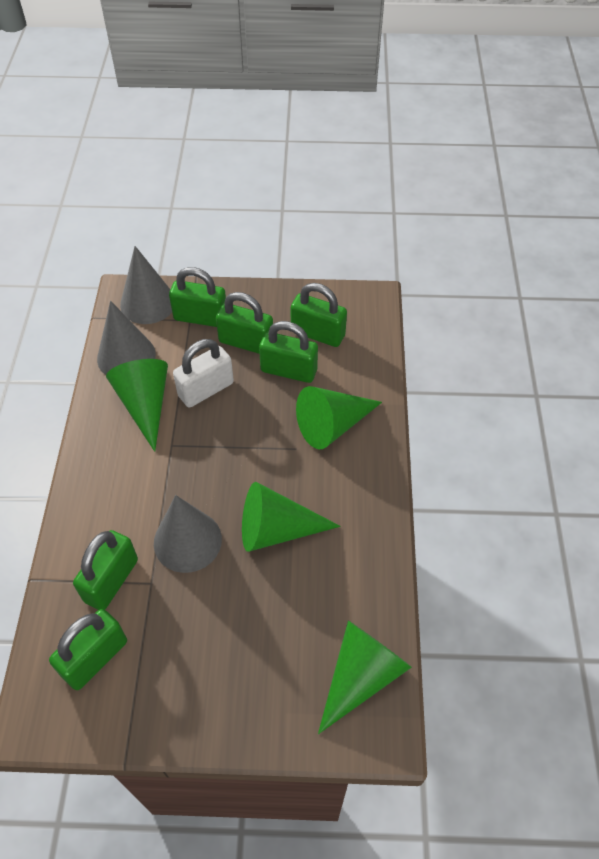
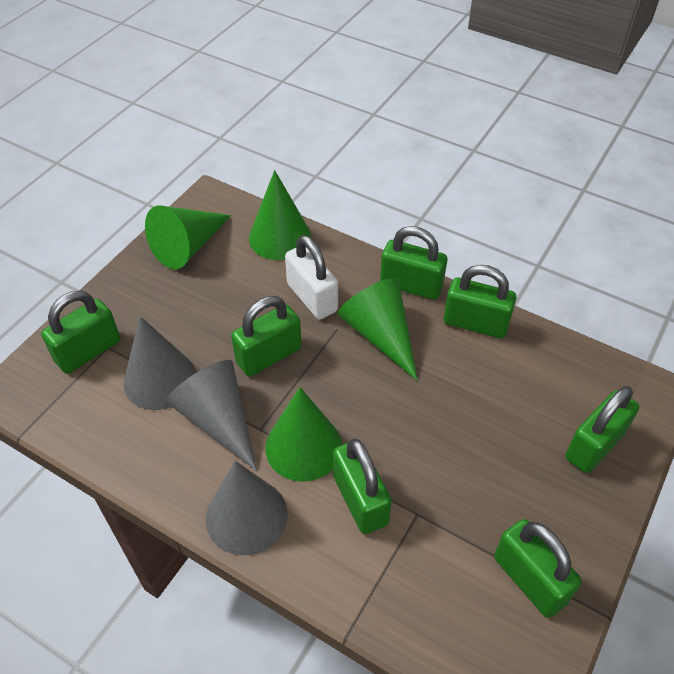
green padlock: [49,609,127,690] [73,530,138,610] [169,267,226,327] [216,292,273,354] [259,321,318,383] [291,283,347,347] = 6 -> [41,291,120,374] [231,296,302,376] [333,439,392,534] [380,226,447,300] [443,265,516,338] [494,519,582,618] [565,386,639,473] = 7

